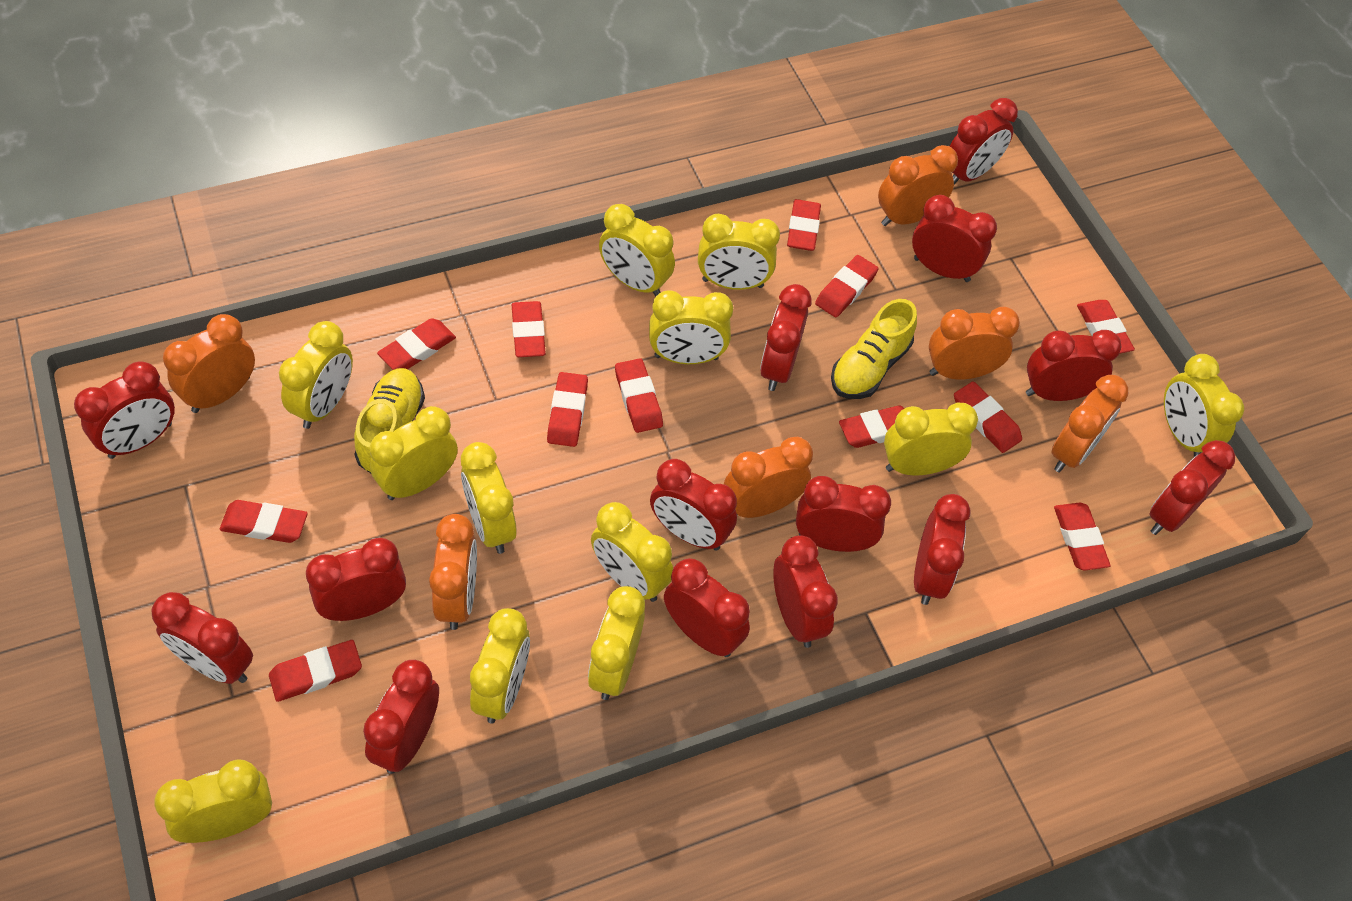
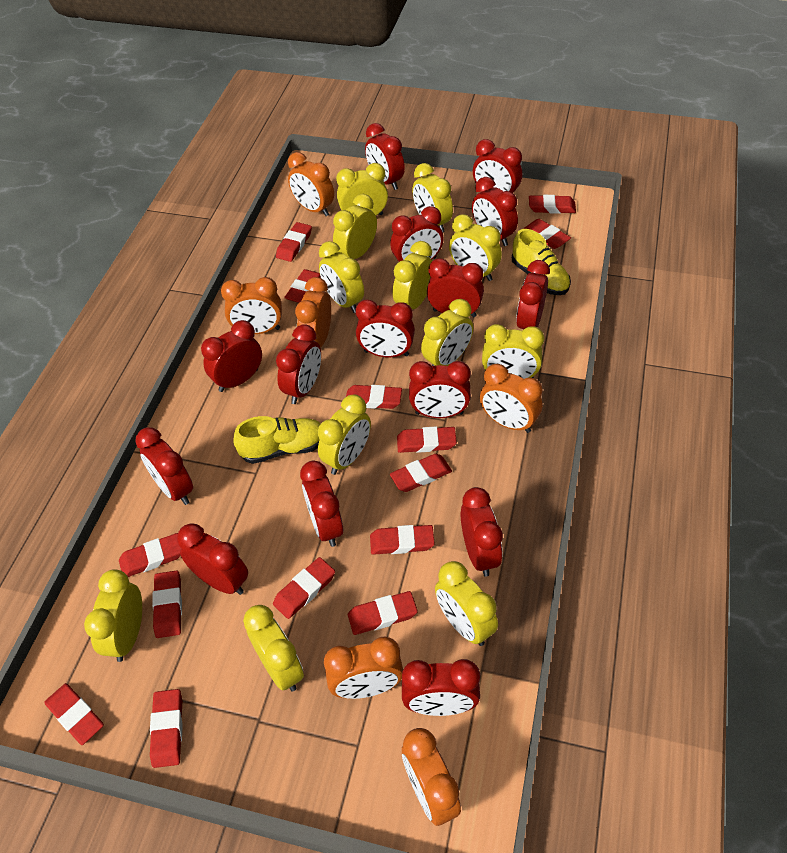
red clock: [74,361,175,459] [151,592,253,684] [306,538,406,621] [363,660,439,774] [650,459,737,551] [664,558,750,657] [760,284,812,391] [773,535,838,648] [796,476,891,552] [912,195,997,282] [914,494,971,605] [949,98,1018,184] [1026,330,1121,401] [1149,440,1235,535] = 14 -> [135,427,193,505] [177,523,248,595] [201,320,262,392] [276,324,321,404] [300,461,343,547] [356,299,415,357] [365,123,405,190] [390,206,444,262] [402,659,480,716] [409,361,471,418] [427,258,484,317] [461,487,503,577] [472,177,518,246] [473,139,522,193] [516,260,550,329] = 15
red eraser: [220,500,308,543] [269,640,362,702] [377,318,456,370] [512,301,546,357] [547,372,588,447] [615,358,663,433] [787,199,821,251] [815,255,879,317] [839,405,905,448] [954,381,1022,453] [1054,502,1111,571] [1077,300,1135,354] = 12 -> [44,683,104,745] [119,533,181,577] [150,689,183,768] [152,570,182,638] [273,557,335,619] [276,222,312,262] [284,269,321,303] [346,385,402,409] [348,591,418,635] [370,525,435,555] [390,454,452,492] [397,426,457,453] [523,219,571,249] [529,195,576,214] = 14

